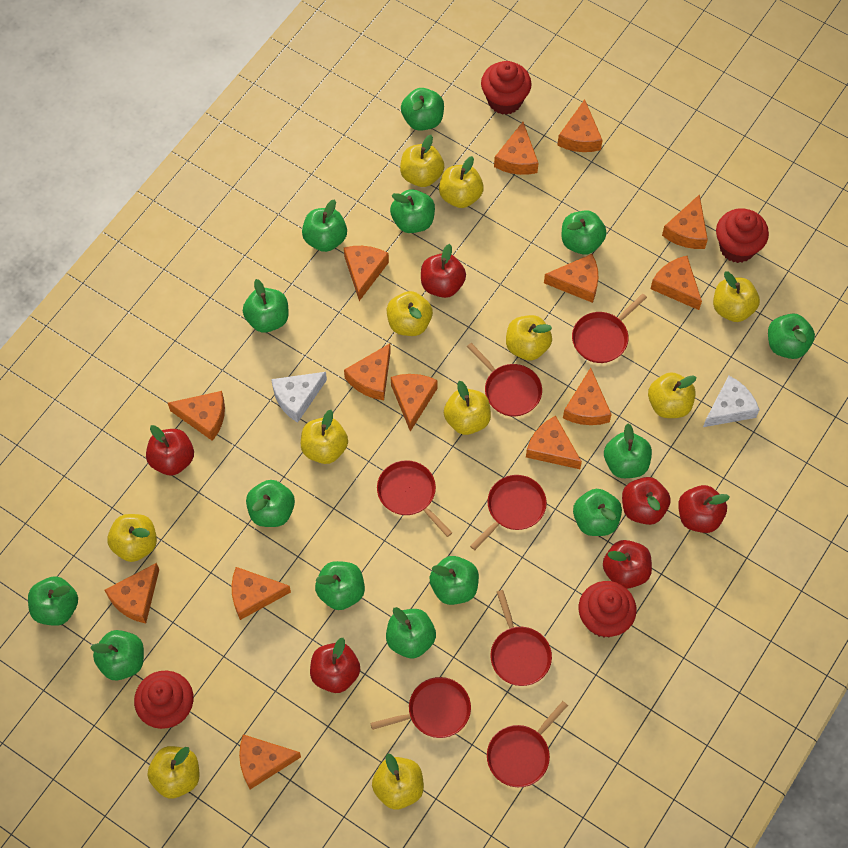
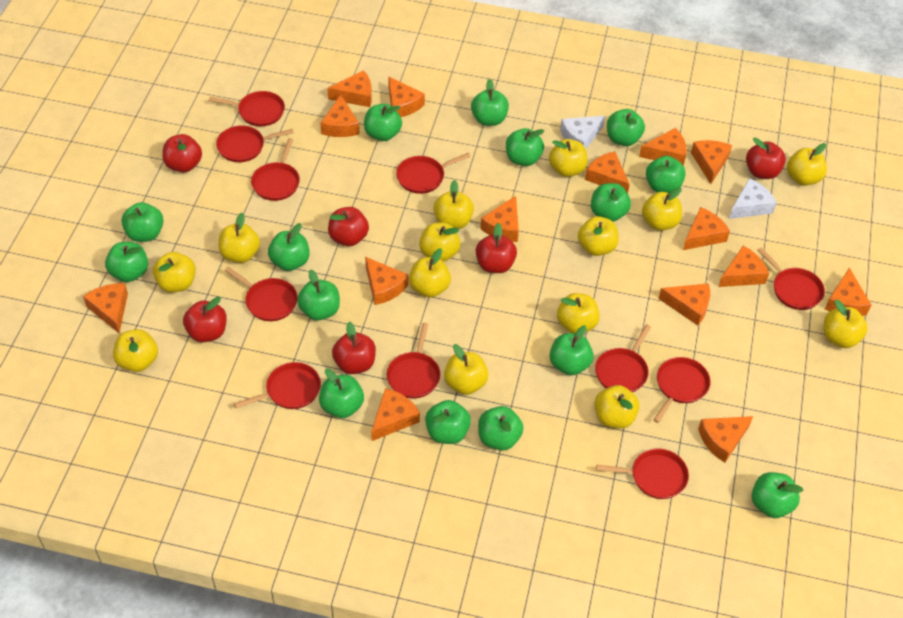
green apple: [28,576,78,626] [90,630,144,681] [243,279,289,333] [246,480,295,527] [302,199,347,252] [315,561,365,610] [386,607,436,658] [390,189,435,233] [401,88,444,131] [429,556,479,605] [561,210,607,255] [573,489,622,536] [604,424,652,478] [768,313,815,359] = 14 -> [105,242,148,282] [121,202,164,242] [268,223,310,271] [297,269,340,321] [319,369,364,418] [364,104,402,141] [425,400,471,444] [471,79,509,126] [478,406,524,451] [506,128,544,166] [550,325,594,375] [591,183,631,222] [607,109,645,146] [646,156,686,193] [752,472,803,518] = 15
orange cheese: [105,563,159,623] [168,391,225,441] [232,567,291,620] [239,734,301,789] [344,246,389,301] [344,344,391,400] [391,374,438,432] [494,122,539,175] [526,416,582,469] [544,254,598,303] [557,100,603,152] [563,368,612,425] [650,256,702,310] [662,194,708,249] = 14 -> [83,283,128,333] [321,95,359,137] [327,70,372,107] [365,257,408,305] [371,388,420,441] [388,76,425,117] [480,196,519,242] [585,151,630,194] [639,128,687,166] [658,283,710,326] [683,207,730,250] [691,140,732,184] [698,416,753,463] [719,246,769,287] [825,268,871,316] = 15
red cupcake: [134,671,194,729] [481,61,532,115] [579,581,637,638] [716,208,769,263] = 4 -> none = 0
red pan: [370,677,471,738] [377,460,452,537] [467,343,542,417] [470,475,547,550] [487,701,568,787] [490,590,552,686] [572,293,647,363] = 7 -> [209,91,285,127] [216,126,294,162] [225,267,298,321] [234,362,321,409] [251,138,300,201] [387,323,440,399] [396,153,471,194] [595,324,651,392] [596,449,689,499] [653,357,710,423] [757,247,825,310] = 11
yellow apple: [107,514,157,562] [147,746,200,799] [301,410,348,464] [372,753,424,809] [387,291,433,336] [400,135,444,187] [439,156,484,208] [444,381,491,435] [506,315,552,361] [648,372,696,418] [713,271,760,322] = 11 -> [113,329,158,372] [153,252,196,293] [219,213,260,263] [409,248,451,298] [419,223,461,262] [433,180,474,229] [444,344,488,395] [549,139,588,177] [557,293,600,333] [578,216,618,256] [594,385,640,429] [642,187,682,231] [787,143,827,186] [824,300,868,348] = 14

